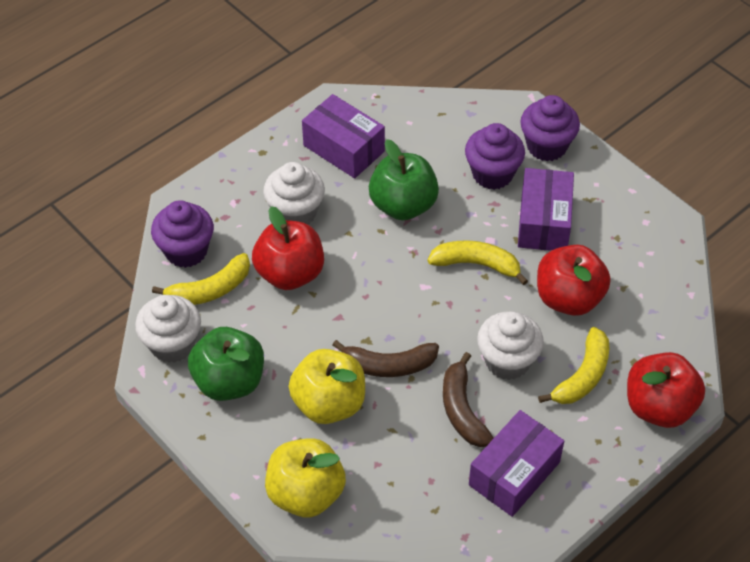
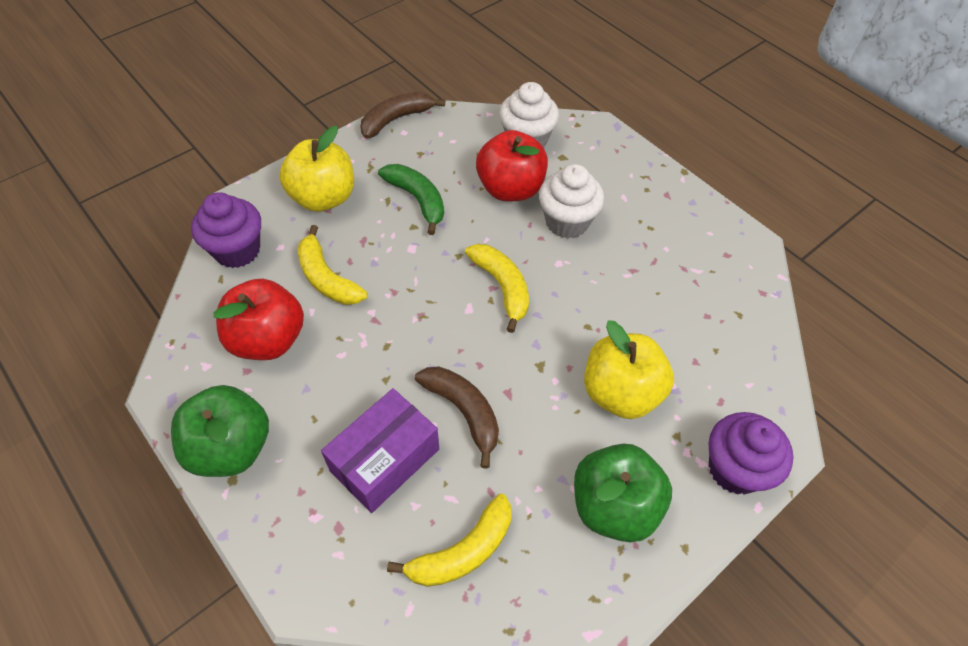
green banana: none = 0 -> [378,164,444,235] = 1
purple box: [302,94,385,178] [469,410,564,517] [518,168,574,251] = 3 -> [321,388,439,513] = 1
purple cupcake: [151,200,214,268] [465,123,525,190] [520,95,580,161] = 3 -> [191,192,261,268] [709,412,793,495] = 2
red apple: [252,206,324,290] [537,245,611,316] [627,352,705,428] = 3 -> [213,279,304,360] [476,130,548,202] = 2
white cupcake: [135,295,201,363] [263,162,325,225] [477,311,544,380] = 3 -> [499,82,559,148] [539,164,604,238] = 2

